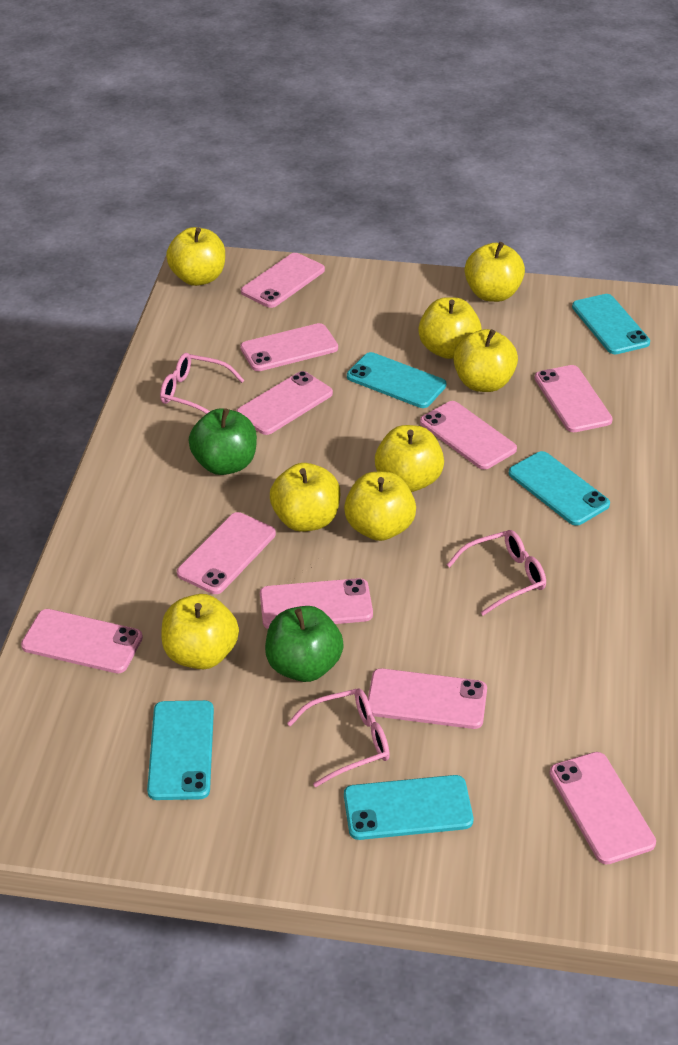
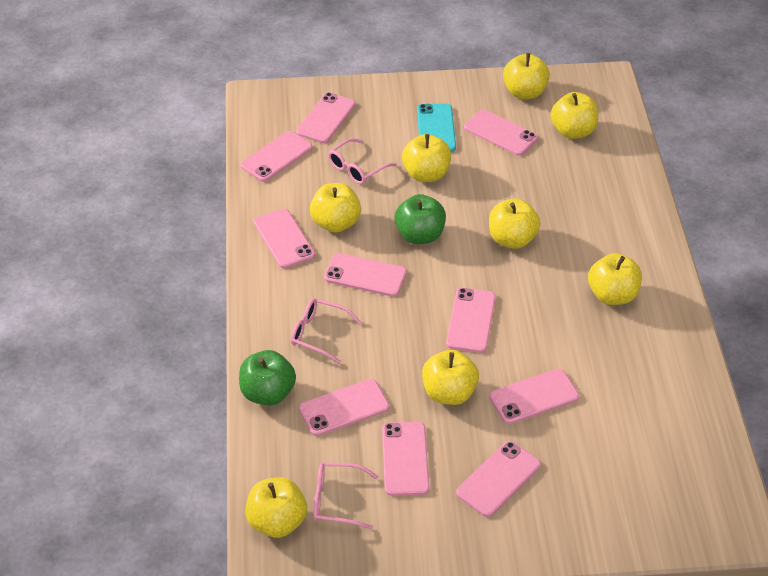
turquoise phone: [147,700,214,800] [344,775,473,840] [347,352,446,408] [509,451,610,526] [572,294,650,354] = 5 -> [417,104,456,152] = 1

